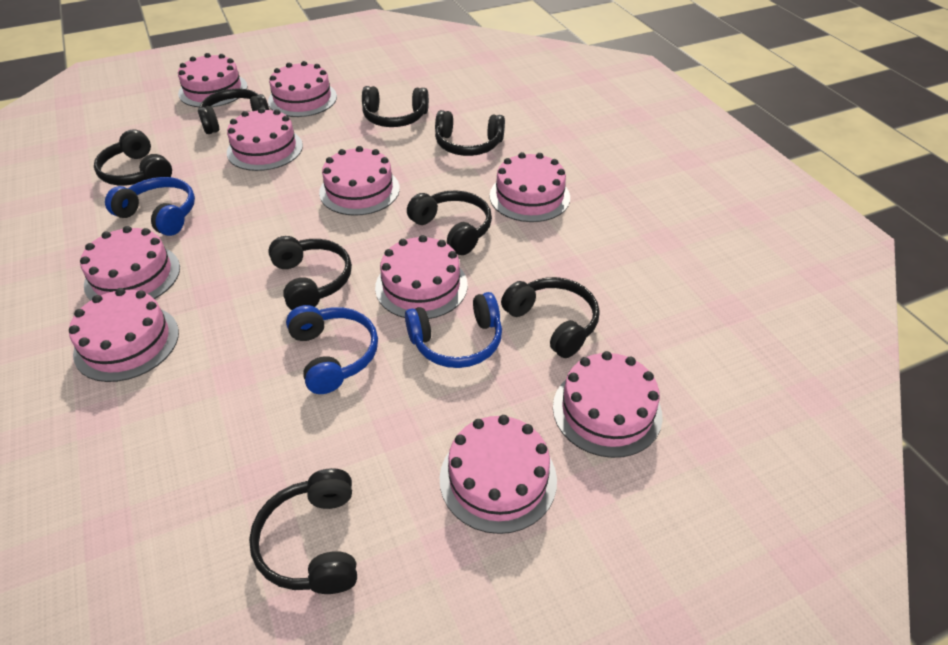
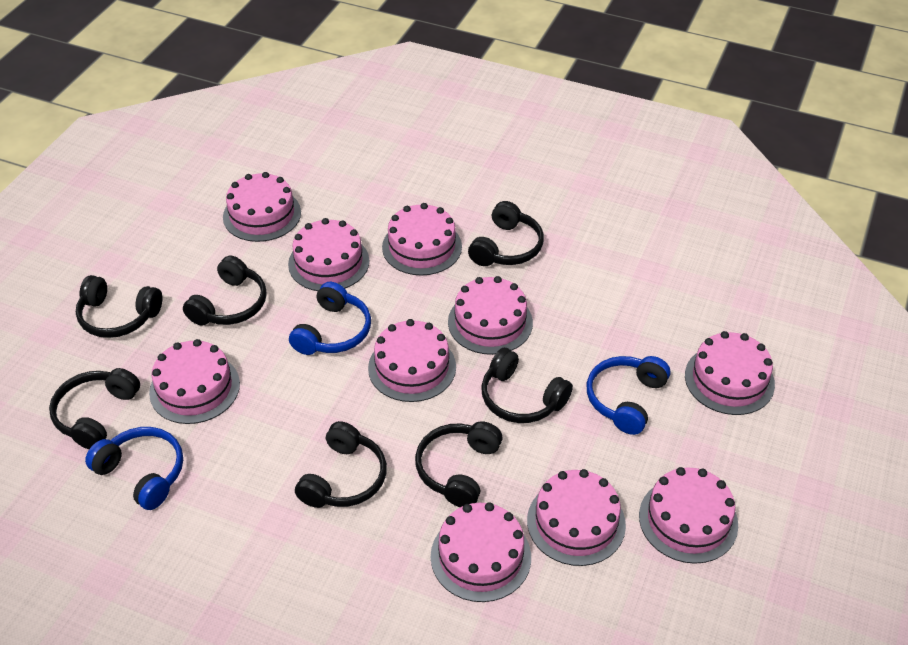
black headphones: [94,130,172,186] [198,88,269,134] [249,468,357,594] [268,236,352,310] [362,86,429,127] [407,190,492,255] [435,110,505,156] [501,277,600,358] = 8 -> [49,368,140,449] [76,275,162,338] [183,256,267,326] [295,421,387,508] [415,421,503,507] [468,201,544,266] [481,348,573,423] = 7

